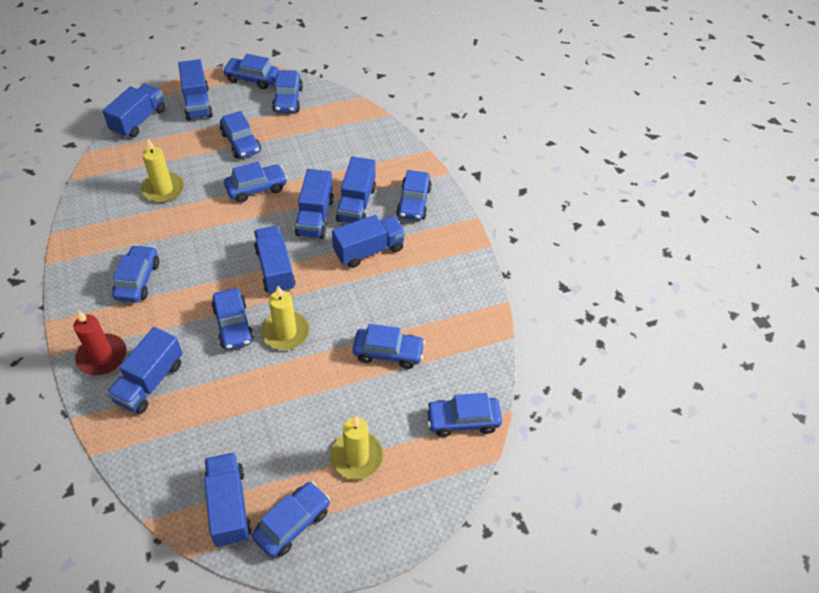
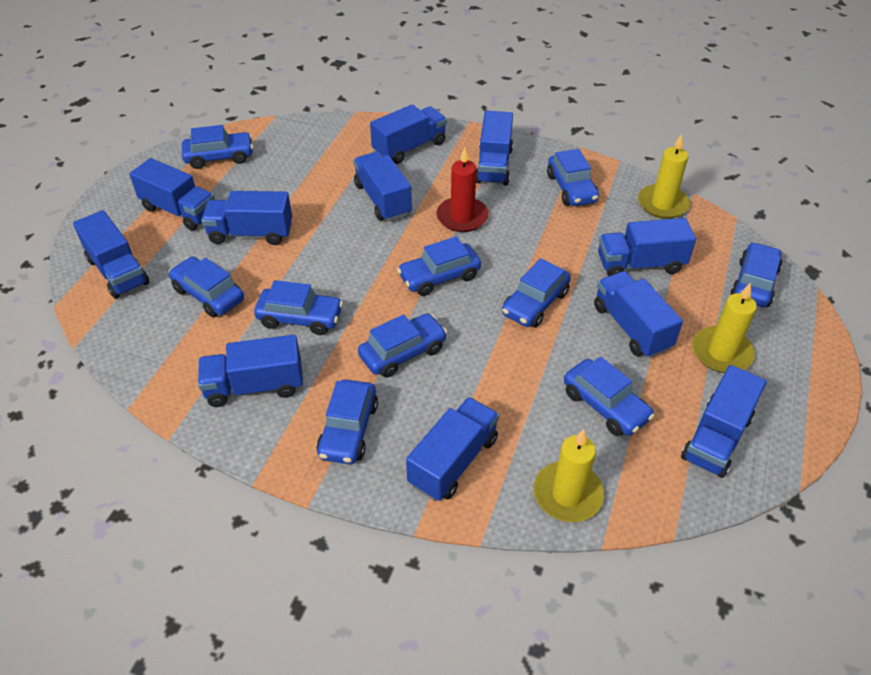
blue truck: [102,84,165,138] [107,327,183,414] [178,59,213,121] [204,452,252,547] [254,226,296,294] [295,169,334,239] [332,215,406,268] [336,156,376,223] = 8 -> [73,210,149,299] [129,158,215,231] [198,335,303,407] [201,191,292,245] [353,152,412,221] [370,104,447,164] [406,397,499,501] [476,110,513,185] [594,271,683,358] [598,218,696,276] [681,365,767,478] = 11

